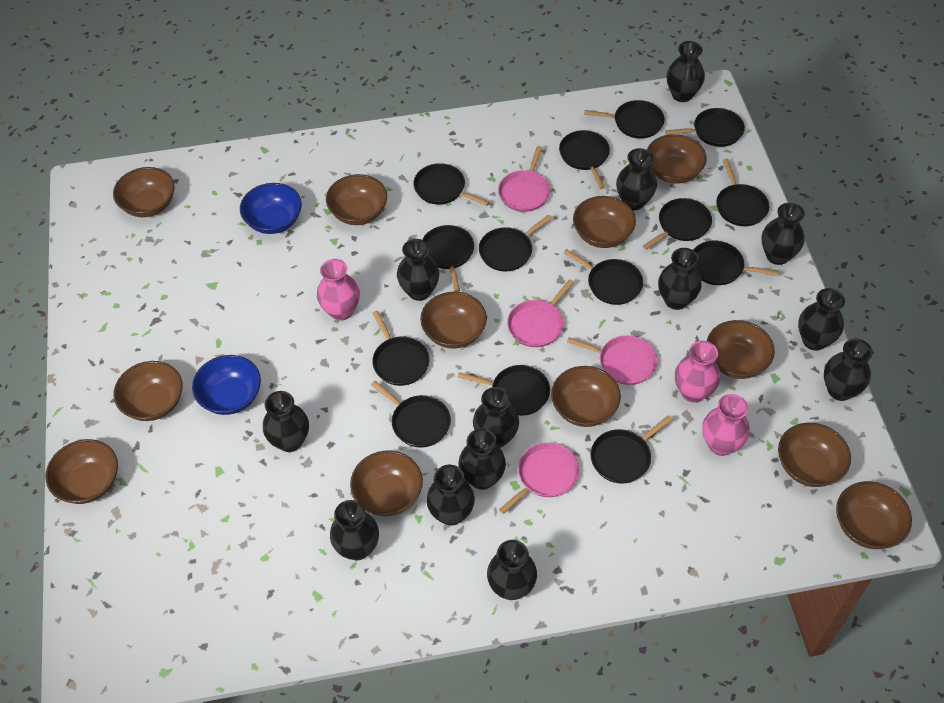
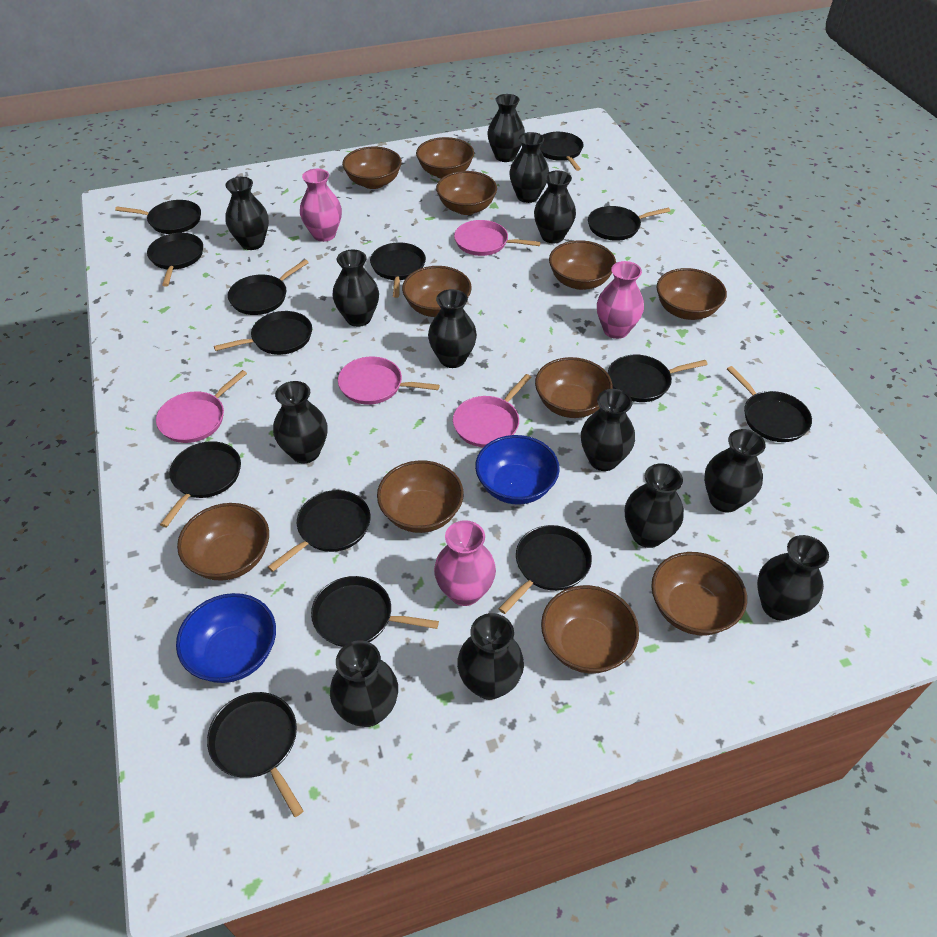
brown bowl: [45,439,118,504] [113,167,175,217] [113,361,183,421] [326,174,387,225] [350,451,423,516] [420,292,487,349] [551,366,621,427] [573,196,636,248] [647,134,707,184] [707,320,775,379] [778,423,851,487] [836,481,912,549] = 12 -> [177,503,269,581] [342,147,402,189] [377,460,464,533] [402,266,472,317] [416,137,474,179] [436,171,497,215] [535,357,613,418] [541,585,639,673] [549,240,616,290] [651,552,747,635] [656,268,727,320] = 11

